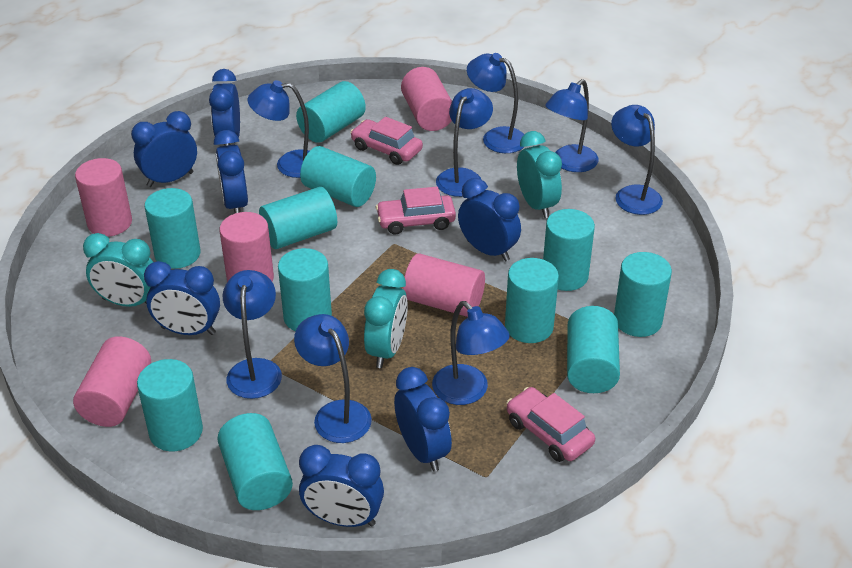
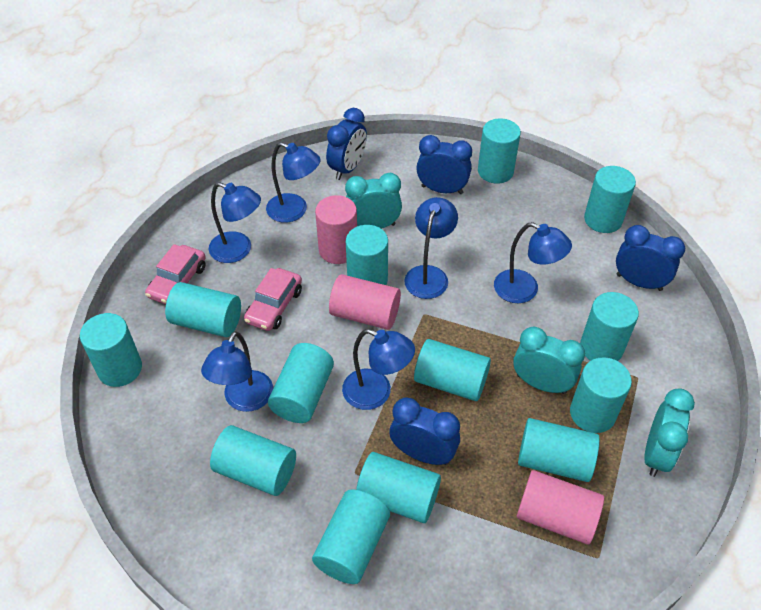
blue clock: [131,111,197,187] [144,261,220,335] [209,69,240,146] [214,130,248,213] [299,445,384,527] [394,367,452,472] [458,178,521,261] = 7 -> [326,108,367,180] [389,397,460,465] [416,135,472,194] [616,225,685,291] = 4
blue lamp: [223,270,282,399] [248,80,309,178] [294,314,372,443] [432,301,510,405] [436,88,493,197] [467,53,524,153] [545,79,599,172] [611,105,663,215] = 8 -> [201,331,273,412] [209,182,261,263] [266,142,321,223] [342,329,415,410] [404,197,458,299] [494,222,572,303] = 6
pink car: [350,117,423,165] [376,187,456,235] [506,387,595,462] = 3 -> [145,244,206,305] [244,268,302,331] = 2
pink cylinder: [73,336,151,427] [75,158,132,237] [220,212,274,282] [401,67,452,131] [403,254,485,317] = 5 -> [315,195,357,264] [329,274,401,330] [517,470,604,545] = 3
turquoise cylinder: [137,359,203,451] [144,188,201,269] [217,413,293,510] [259,187,337,249] [278,248,332,331] [296,81,366,143] [300,146,376,207] [505,258,559,343] [543,209,595,291] [567,306,620,393] [614,252,672,337] = 11 -> [80,313,142,387] [165,282,241,337] [210,425,296,496] [268,343,334,423] [312,490,390,584] [346,225,388,285] [356,452,441,523] [414,339,491,401] [478,118,521,183] [518,418,600,482] [570,357,632,433] [580,292,639,361] [584,166,636,233] = 13

